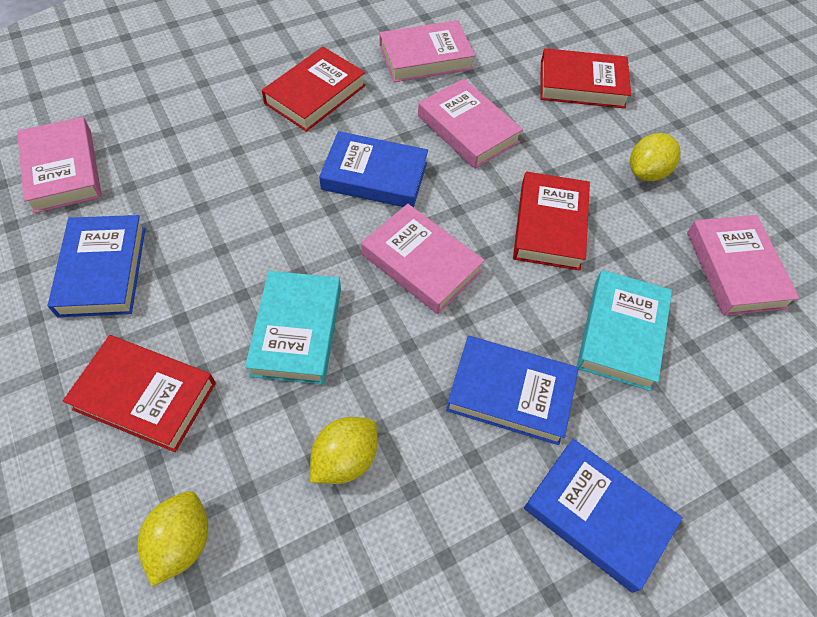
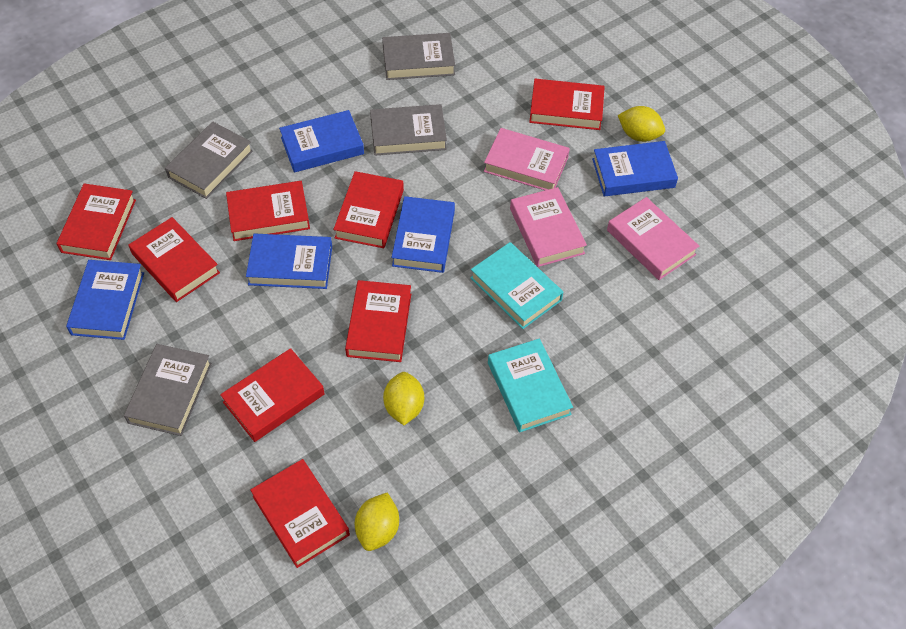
blue book: [48,215,146,317] [319,131,428,207] [446,336,579,445] [524,439,683,593] = 4 -> [66,260,144,340] [246,234,332,289] [279,110,364,173] [391,196,455,273] [592,141,678,196] = 5
grey book: none = 0 -> [124,344,212,436] [165,122,253,199] [370,104,447,156] [382,33,455,80] = 4
pink book: [17,117,102,214] [361,204,485,314] [379,20,475,82] [418,79,523,169] [687,215,799,316] = 5 -> [484,128,570,190] [510,187,587,267] [607,197,699,280] = 3
red book: [63,335,216,452] [262,47,366,132] [513,171,590,271] [540,48,631,108] = 4 -> [57,183,136,260] [129,217,220,302] [220,348,325,442] [226,181,310,241] [250,459,350,568] [333,171,404,248] [345,280,411,362] [529,79,605,130] = 8

